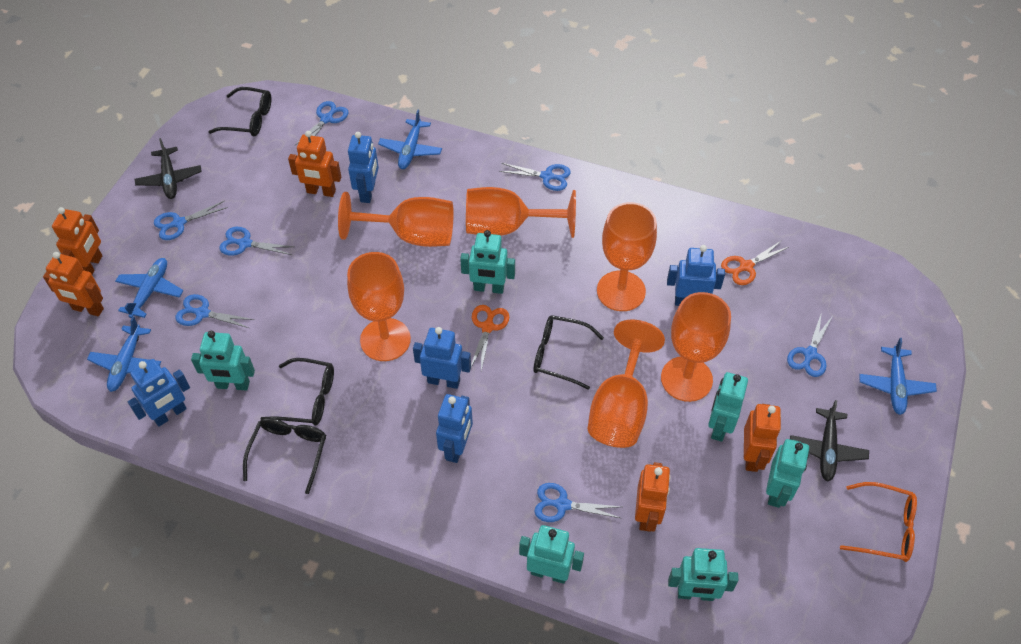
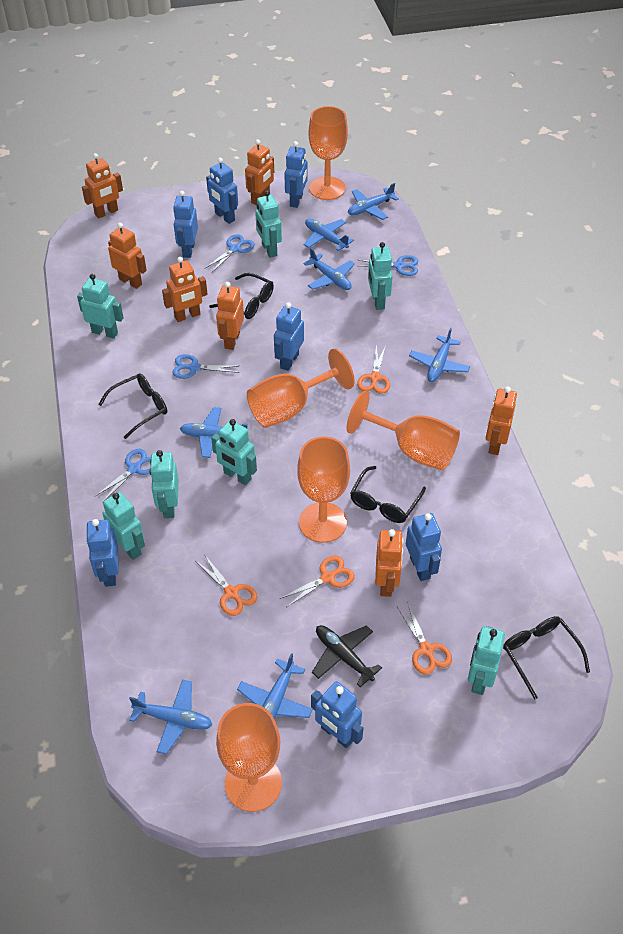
black plane: [135,138,202,199] [790,400,869,482] = 2 -> [312,625,382,687] = 1
blue plane: [87,316,161,392] [115,258,183,318] [378,110,442,169] [859,338,937,415] = 4 -> [129,680,213,754] [180,407,248,458] [237,653,313,718] [303,248,355,290] [304,219,354,251] [348,183,399,220] [409,328,470,382] = 7
blue robot: [128,359,190,427] [348,132,379,203] [413,327,471,389] [436,394,473,463] [667,245,725,306] = 5 -> [86,519,119,587] [173,191,198,258] [206,158,238,224] [274,302,304,371] [284,141,308,208] [311,681,364,748] [406,513,442,581] = 7
blue scissors: [154,201,228,240] [175,294,254,328] [220,227,293,256] [294,101,349,146] [499,163,571,191] [534,483,621,522] [787,312,832,377] = 7 -> [96,449,151,503] [172,354,239,379] [205,234,255,272] [357,255,418,276] = 4
orange glasses: [840,482,917,562] = 1 -> none = 0
orange goblet: [338,192,454,247] [347,252,411,361] [466,187,576,238] [587,319,665,448] [597,202,657,311] [661,292,731,402] = 6 -> [216,703,282,812] [247,348,355,428] [297,436,350,543] [309,106,348,200] [347,391,460,470] = 5
orange robot: [43,252,104,316] [52,207,102,274] [288,131,341,197] [635,462,671,532] [744,404,781,472] = 5 -> [82,153,123,218] [108,223,147,289] [162,257,208,322] [216,282,244,350] [245,139,274,205] [375,529,404,597] [486,386,517,455] = 7
orange scissors: [471,305,509,371] [721,240,789,285] = 2 -> [196,554,257,616] [280,556,355,607] [357,345,390,394] [397,602,452,675] = 4
turquoise robot: [191,331,255,391] [460,230,515,294] [519,525,584,584] [668,548,738,601] [708,372,748,442] [766,439,809,508] = 6 -> [77,274,124,339] [102,492,145,560] [150,450,179,518] [211,419,257,485] [255,190,282,258] [368,242,393,310] [468,626,505,695] = 7

